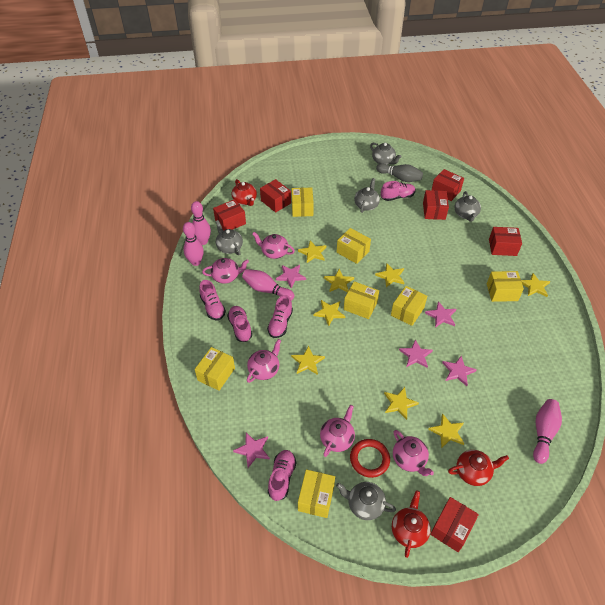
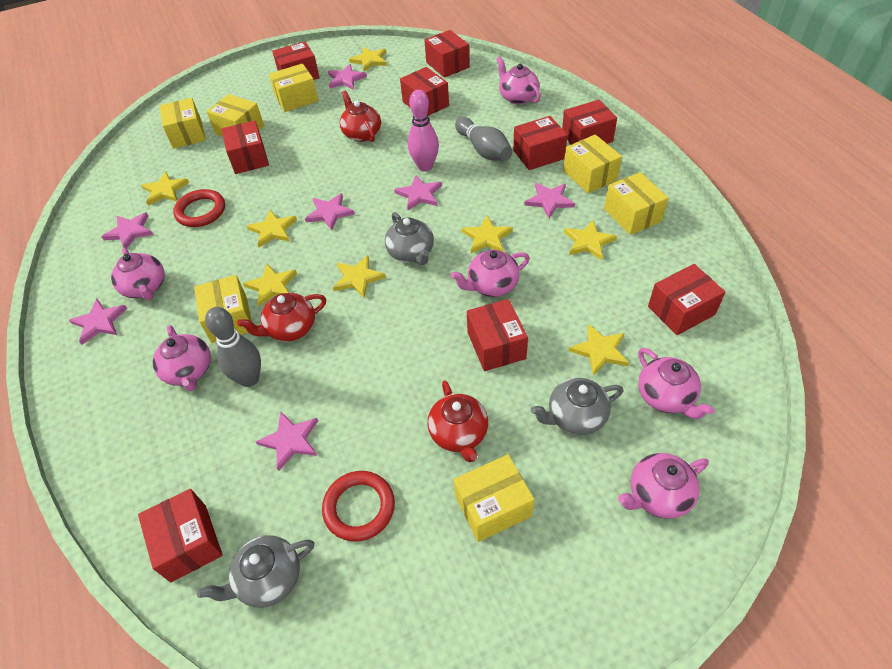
grey bowling pin: [376,163,423,182] = 1 -> [205,307,261,387] [455,117,513,161] = 2
grey teapot: [216,220,243,255] [336,482,396,520] [354,178,380,213] [370,143,401,165] [454,191,481,221] = 5 -> [197,535,314,608] [385,212,434,265] [531,378,623,435] = 3
pink bowling pin: [183,222,204,266] [191,201,211,245] [242,269,294,301] [533,399,562,464] = 4 -> [408,90,439,172] = 1
pink shoe: [199,280,226,320] [227,306,252,342] [267,295,293,338] [268,450,296,501] [381,181,415,201] = 5 -> none = 0
pink star: [233,433,270,468] [276,265,306,288] [399,339,433,368] [425,301,456,328] [442,355,477,386] = 5 -> [69,299,127,345] [102,212,153,249] [256,412,318,471] [305,193,355,230] [328,64,367,90] [394,175,442,210] [524,183,575,218] = 7
pink teapot: [202,258,249,284] [247,339,281,383] [252,232,295,259] [320,405,355,457] [393,430,434,476] = 5 -> [111,248,165,300] [153,325,211,391] [451,250,530,297] [497,56,541,104] [618,453,709,519] [638,348,714,419] = 6
red box: [213,199,246,231] [260,179,291,213] [423,190,449,220] [430,497,479,552] [432,169,464,201] [489,227,522,256] = 6 -> [138,489,223,583] [221,120,269,174] [272,41,320,80] [400,67,449,116] [424,30,470,78] [467,299,528,371] [513,116,567,170] [562,100,617,145] [648,264,725,335] = 9
red ring: [350,439,390,478] = 1 -> [173,189,225,227] [322,471,395,542] = 2

